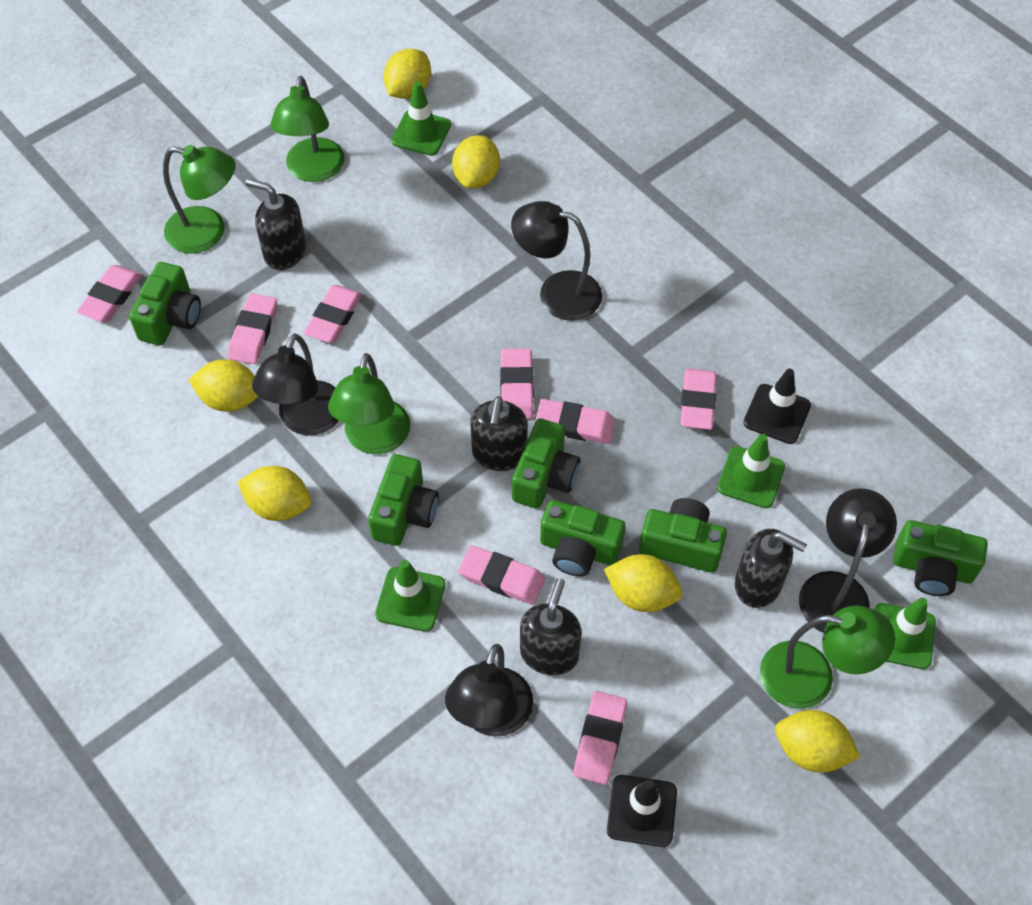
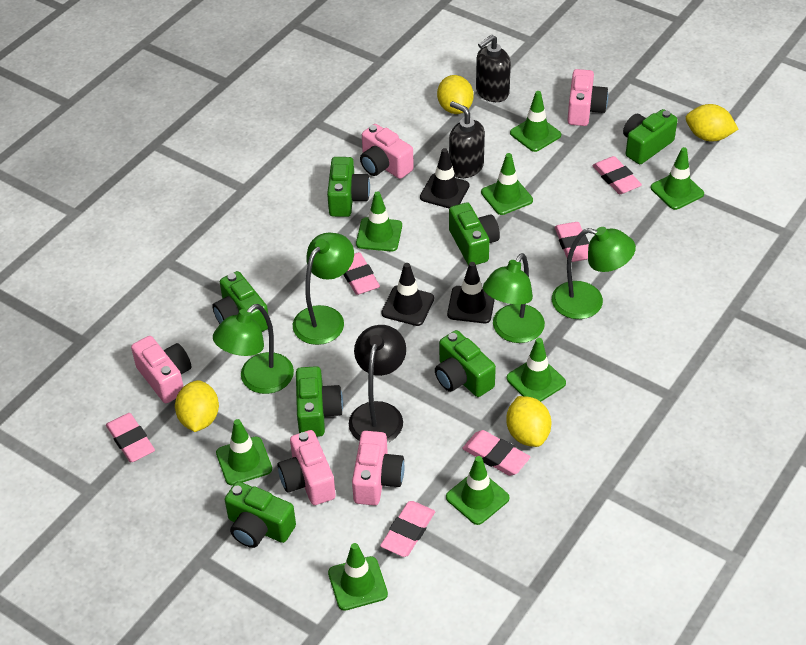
black lamp: [252,334,339,436] [445,644,533,737] [511,201,602,321] [799,488,897,633] = 4 -> [349,325,406,443] = 1
black soap dispenser: [246,179,306,270] [470,396,527,471] [520,578,582,675] [735,529,807,608] = 4 -> [449,101,485,178] [476,34,511,102] = 2
black traffic cone: [607,775,677,847] [743,369,811,444] = 2 -> [381,263,434,326] [420,148,469,208] [447,262,495,323] = 3
green camera: [129,262,201,346] [368,454,439,546] [512,418,580,509] [540,500,626,577] [639,498,727,573] [893,520,988,596] = 6 -> [212,271,268,332] [225,481,296,548] [296,366,343,437] [327,157,370,217] [435,330,496,397] [449,202,500,265] [623,109,678,164] = 7
green traffic cone: [375,560,445,632] [391,81,451,156] [717,434,785,508] [874,598,936,669] = 4 -> [216,419,272,485] [328,543,388,611] [356,191,402,252] [446,456,510,525] [481,153,533,215] [506,338,566,402] [510,91,561,152] [650,147,704,210] = 8
pink camera: none = 0 -> [131,336,191,403] [278,430,336,505] [352,431,404,506] [360,124,414,179] [567,69,608,126] = 5
pink eraser: [77,265,142,322] [228,293,277,364] [304,285,362,343] [458,545,545,605] [500,349,534,419] [535,399,615,444] [573,691,627,785] [680,368,717,430] = 8 -> [106,413,155,462] [343,252,380,295] [380,501,435,557] [462,430,530,476] [555,222,589,262] [592,156,642,194] = 6
yellow lemon: [188,359,259,412] [237,466,311,521] [383,49,431,99] [452,135,500,189] [604,554,682,612] [775,710,860,772] = 6 -> [175,380,219,432] [437,75,474,114] [506,396,551,447] [686,104,738,141] = 4

